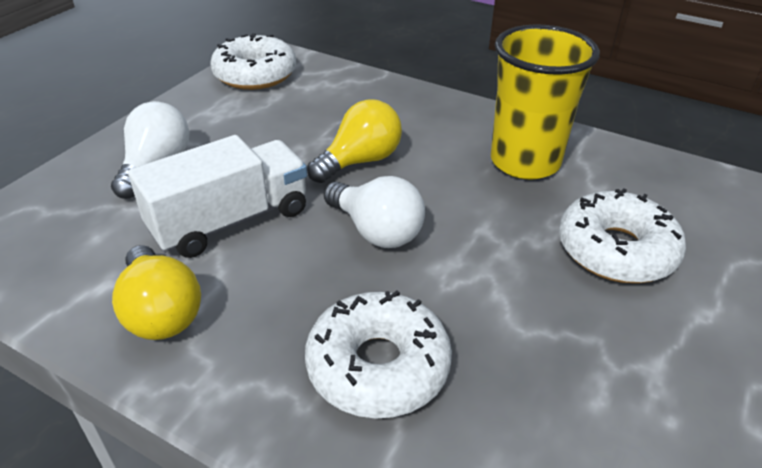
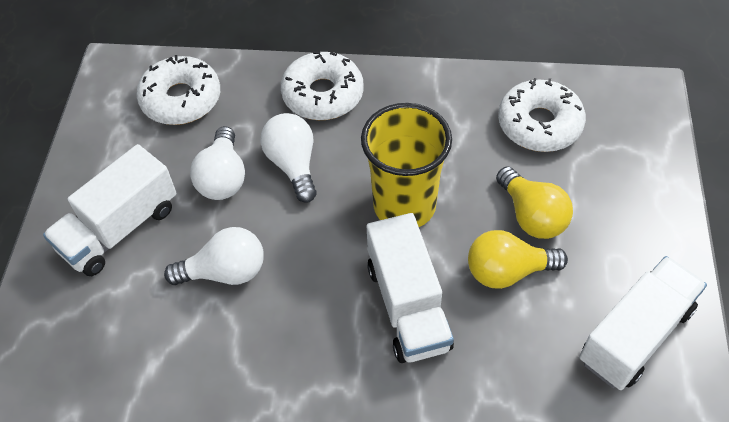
white light bulb: [111,101,189,199] [324,176,425,248] = 2 -> [164,227,264,285] [190,126,245,200] [261,113,317,203] = 3
white truck: [128,135,307,258] = 1 -> [43,144,177,276] [367,213,454,363] [579,256,707,390] = 3

